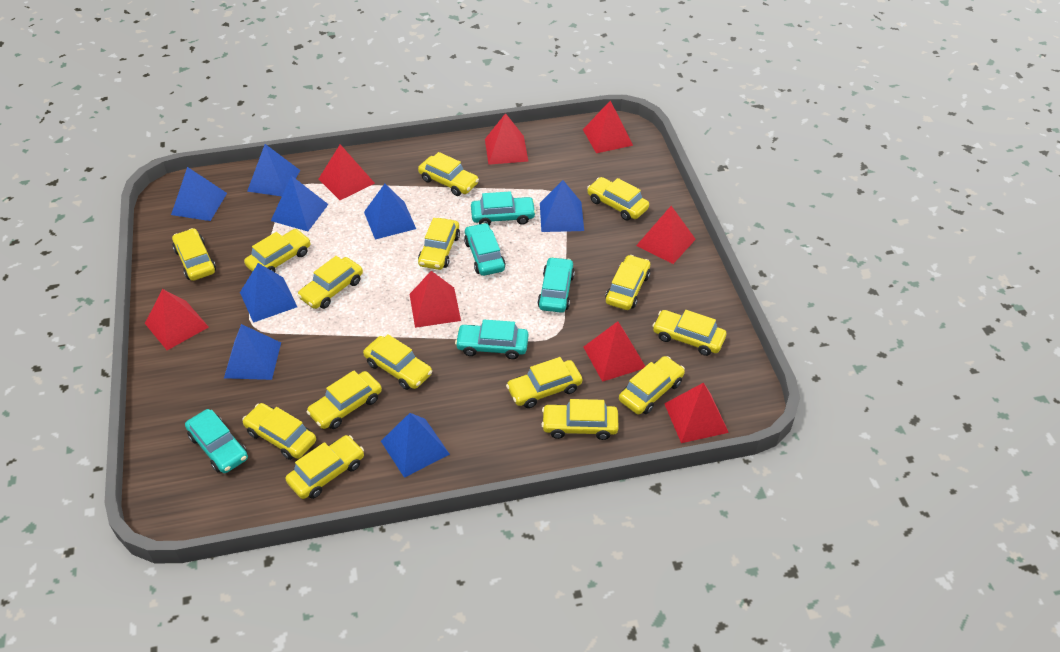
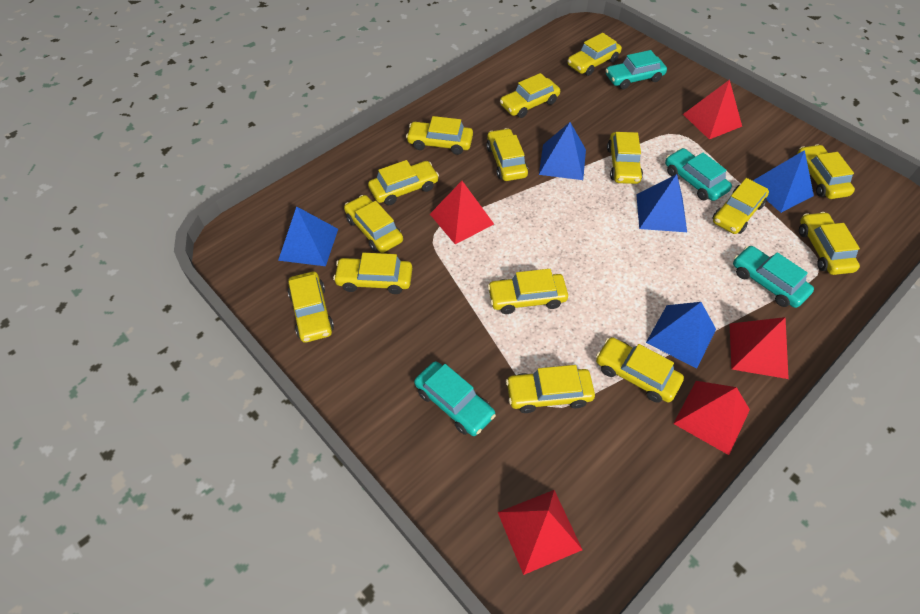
blue pyramid: [171,167,227,221] [224,324,281,380] [240,263,297,323] [247,144,300,196] [271,176,328,231] [364,184,416,240] [381,413,450,478] [540,180,584,232] = 8 -> [278,206,338,266] [539,122,586,180] [636,174,687,232] [646,302,716,369] [753,150,814,213] = 5
red pyramid: [145,289,209,350] [319,144,375,200] [409,271,461,328] [485,113,528,165] [583,100,633,153] [583,321,645,382] [636,206,696,264] [664,383,729,443] = 8 -> [430,181,494,244] [498,490,582,575] [673,381,750,455] [683,80,742,139] [730,317,789,379] = 5
turquoise car: [185,409,248,473] [455,320,529,359] [464,223,505,276] [471,191,536,225] [537,257,575,313] = 5 -> [414,361,496,436] [605,50,667,89] [665,148,732,201] [733,246,814,308] = 4

